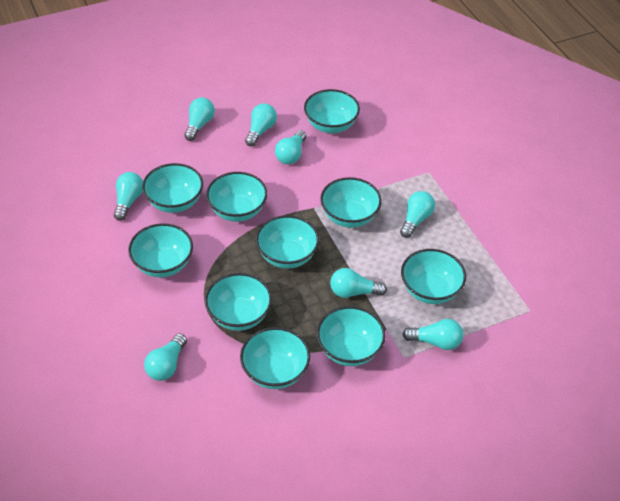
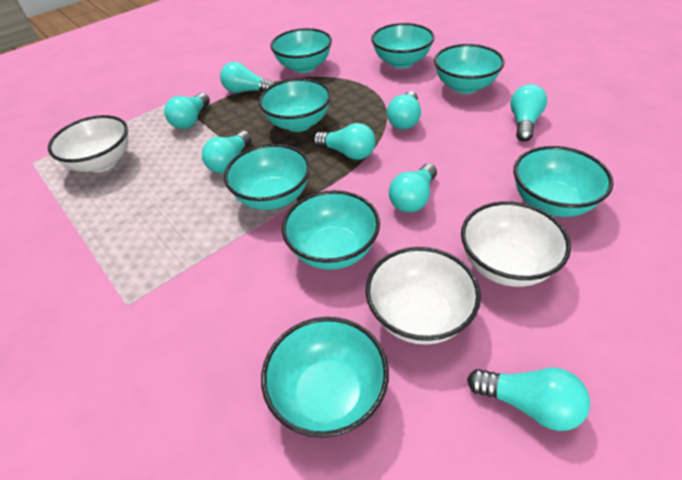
turquoise bowl: [128,223,193,277] [142,163,203,213] [205,273,272,331] [206,172,267,222] [240,327,310,389] [256,215,319,269] [304,89,360,133] [317,306,386,366] [320,177,382,228] [401,249,466,304] = 10 -> [224,144,310,210] [259,78,331,132] [261,317,389,438] [270,28,332,73] [282,190,380,270] [371,23,435,68] [434,44,505,94] [514,146,613,217] = 8
white bowl: none = 0 -> [48,115,128,172] [365,247,481,345] [461,201,571,287] = 3

